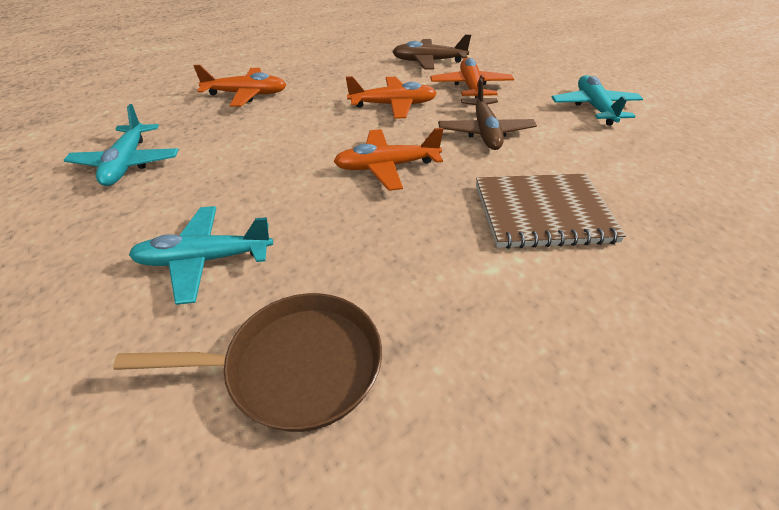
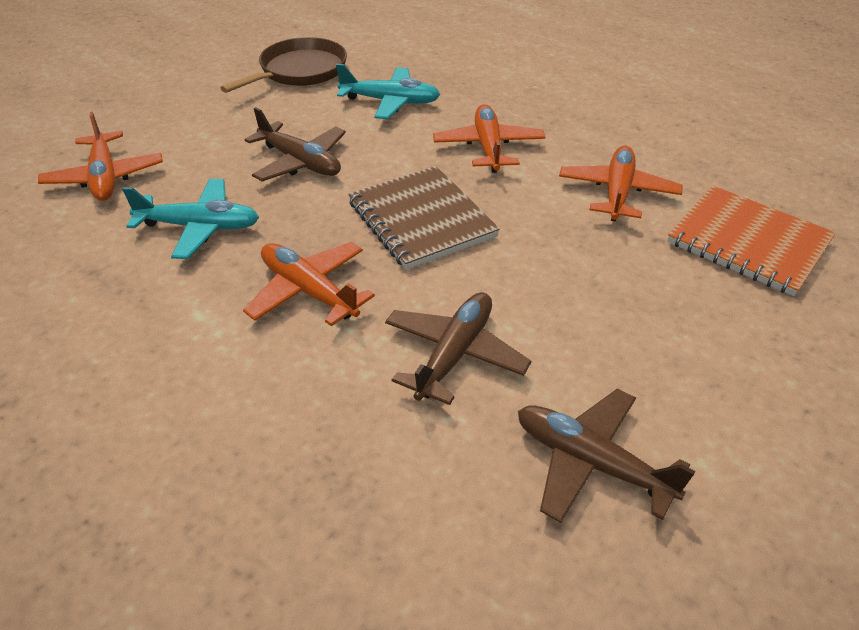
brown plane: [392,34,471,69] [438,79,537,150] = 2 -> [244,107,346,181] [385,292,532,405] [518,389,695,523] = 3
orange notebook: none = 0 -> [667,186,836,296] = 1
turquoise plane: [64,104,179,186] [129,206,273,305] [551,75,643,125] = 3 -> [122,179,259,259] [336,64,440,119] = 2

